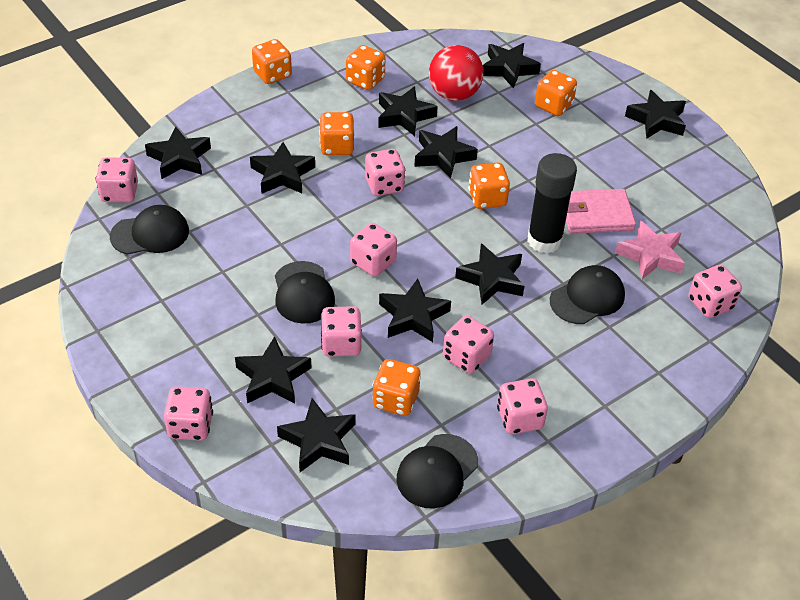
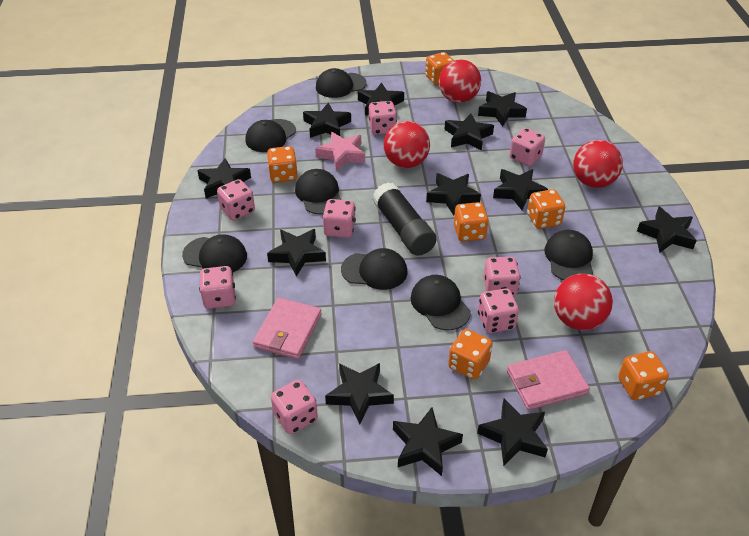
black cap: [110,205,189,255] [275,261,335,324] [396,434,478,509] [550,265,625,324] = 4 -> [182,234,247,272] [245,119,296,152] [295,169,341,215] [316,68,367,98] [341,248,407,290] [411,275,471,331] [544,230,593,280] = 7
black star: [145,126,211,179] [235,336,312,404] [250,142,315,194] [277,398,356,472] [378,86,438,136] [379,279,451,342] [414,126,478,179] [455,243,524,305] [483,43,541,89] [625,90,686,139] = 10 -> [197,158,251,198] [267,229,326,277] [303,103,351,138] [325,363,394,424] [358,82,404,116] [393,407,463,476] [426,173,481,215] [444,113,494,151] [477,398,548,466] [478,91,527,126] [493,169,548,210] [637,207,697,253] = 12
pink wallet: [566,189,636,234] = 1 -> [253,298,322,359] [507,350,590,410] = 2
red ball: [429,45,484,101] = 1 -> [384,121,430,168] [439,59,481,103] [554,274,613,330] [573,140,623,188] = 4

